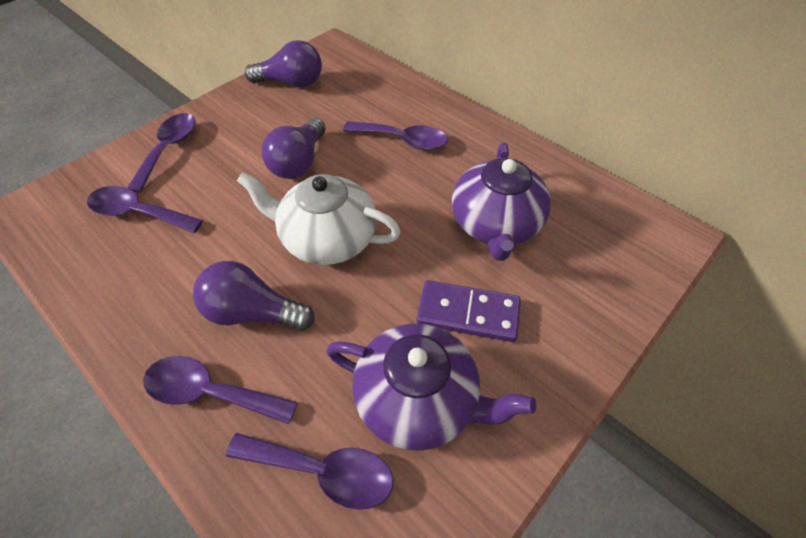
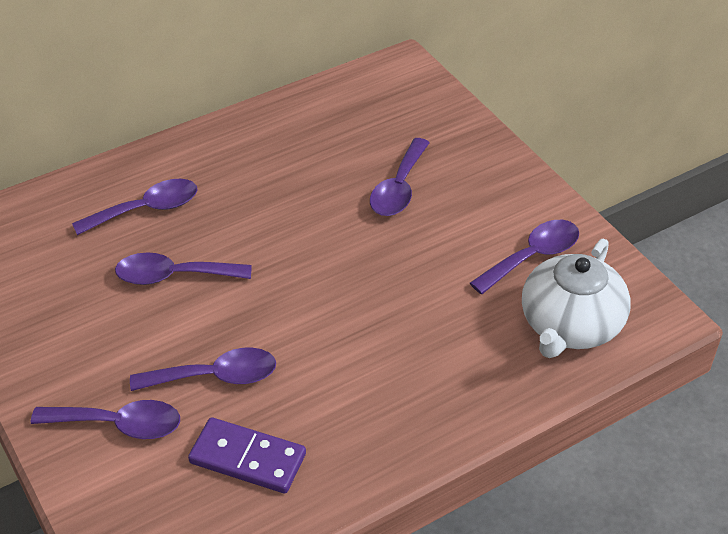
purple light bulb: [193,261,315,331] [245,40,322,87] [262,118,326,179] = 3 -> none = 0
purple spoon: [87,186,203,233] [127,113,196,193] [143,356,298,424] [226,433,393,510] [343,121,448,150] = 5 -> [31,400,180,439] [72,179,198,235] [115,253,252,285] [130,348,276,391] [370,138,430,216] [470,220,579,294] = 6
purple teapot: [326,324,536,451] [452,142,551,261] = 2 -> none = 0

